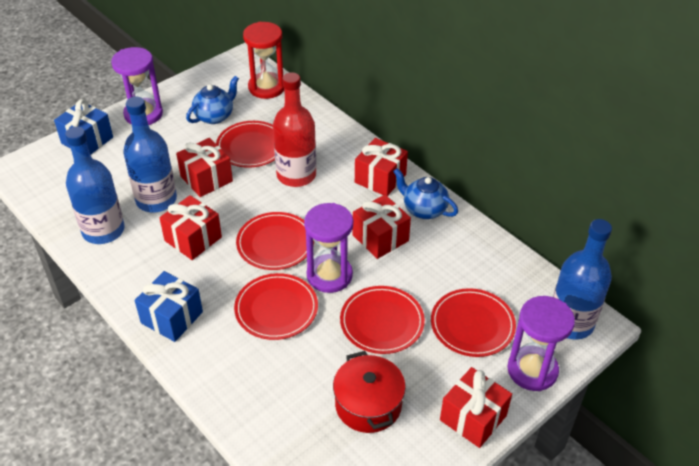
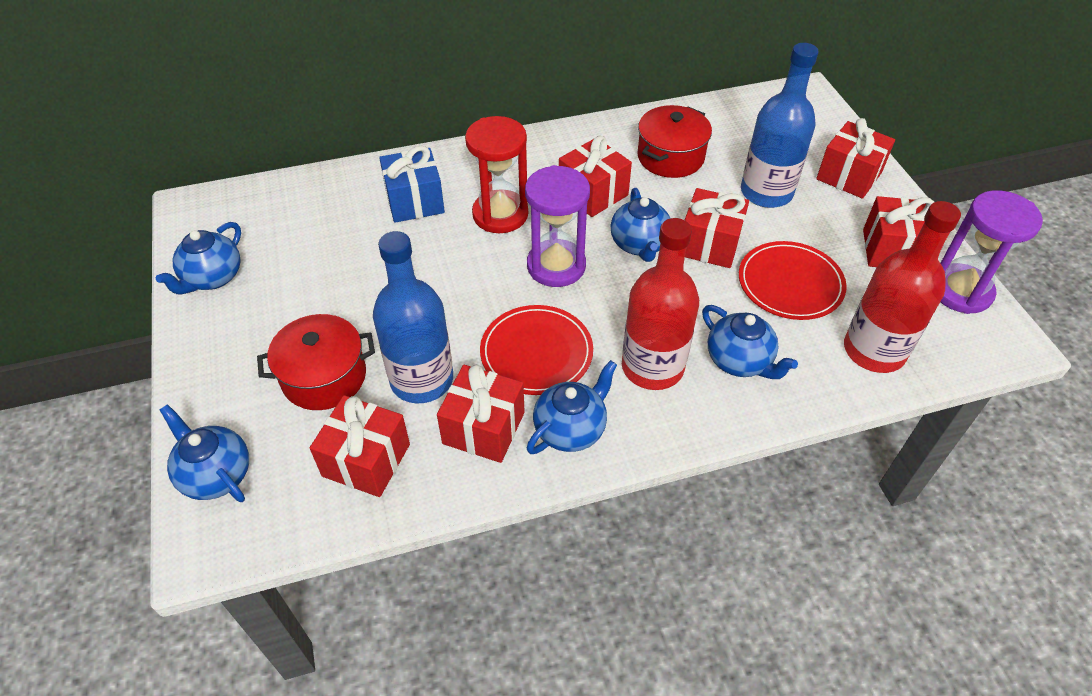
blue bottle: [65,127,125,244] [123,97,177,212] [553,219,612,340] = 3 -> [373,231,453,404] [741,43,819,208] = 2
blue gift: [54,99,113,155] [135,271,203,342] = 2 -> [379,146,445,223] = 1
blue teapot: [186,76,239,124] [393,168,458,219] = 2 -> [156,222,241,295] [160,404,249,502] [527,360,617,454] [611,188,670,262] [702,305,798,379] = 5
purple hourglass: [111,47,163,125] [304,203,353,293] [507,296,575,391] = 3 -> [525,165,590,287] [941,190,1043,314] = 2
red bottle: [273,72,316,187] = 1 -> [622,218,699,390] [844,201,961,373] = 2
red gift: [159,195,222,260] [176,138,233,197] [353,195,411,259] [355,138,408,196] [440,367,512,448] = 5 -> [310,395,410,497] [437,364,524,463] [559,136,632,217] [685,188,749,268] [816,118,895,199] [863,196,934,267] = 6
red plate: [216,121,275,168] [234,273,318,340] [236,212,314,270] [340,286,425,354] [431,288,516,357] = 5 -> [480,305,593,395] [739,241,847,320] = 2
red pot: [333,351,406,433] = 1 -> [257,314,375,410] [637,105,712,178] = 2

